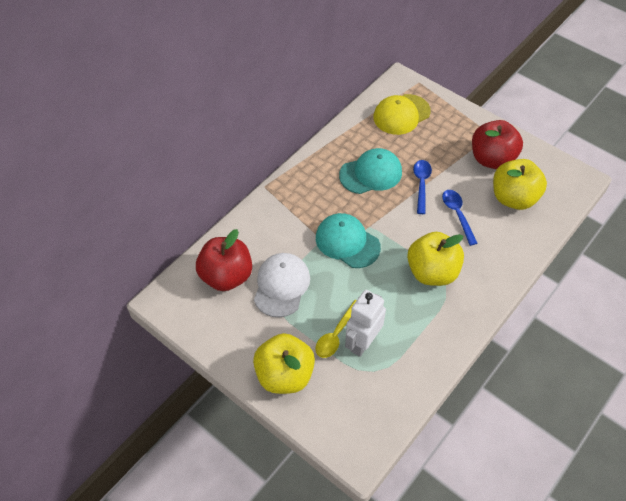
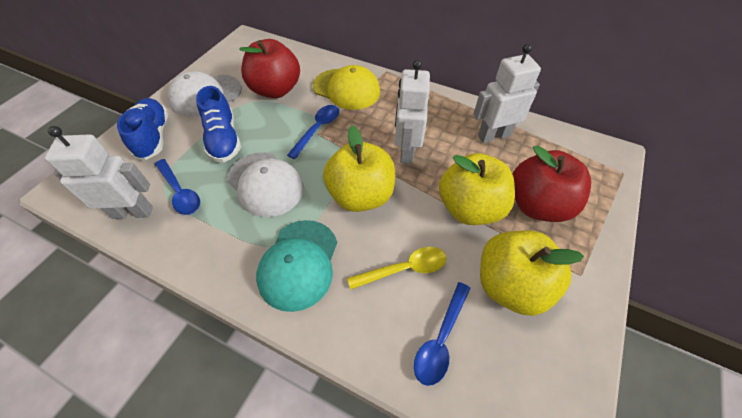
blue shoe: none = 0 -> [117,98,168,160] [196,86,241,163] = 2
blue spoon: [413,160,432,214] [442,190,478,246] = 2 -> [155,159,200,215] [287,105,339,159] [414,282,471,386] = 3
turquoise cap: [316,213,381,268] [339,148,402,194] = 2 -> [256,220,337,312] = 1
white cap: [254,253,310,317] = 1 -> [167,71,242,117] [227,152,304,217] = 2
white robot: [345,290,386,357] = 1 -> [45,126,153,219] [395,59,430,164] [473,44,541,143] = 3

